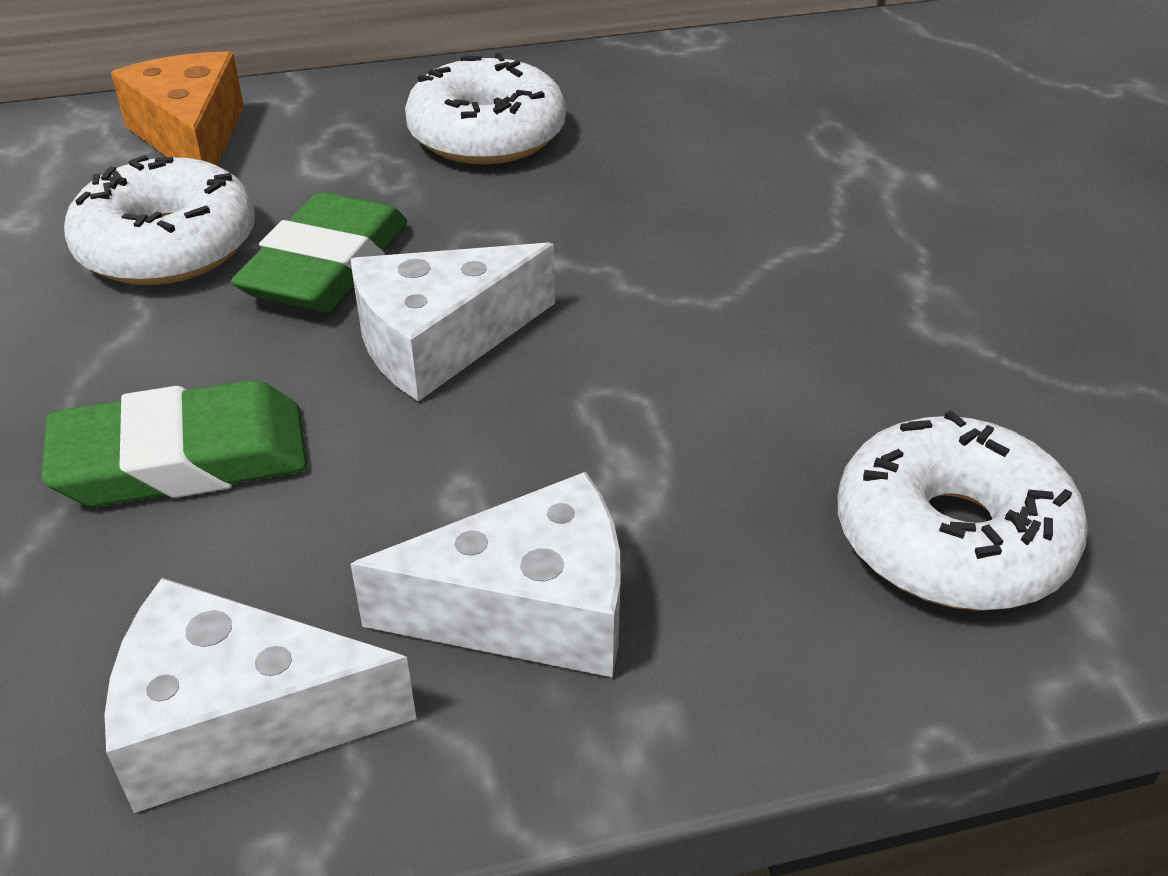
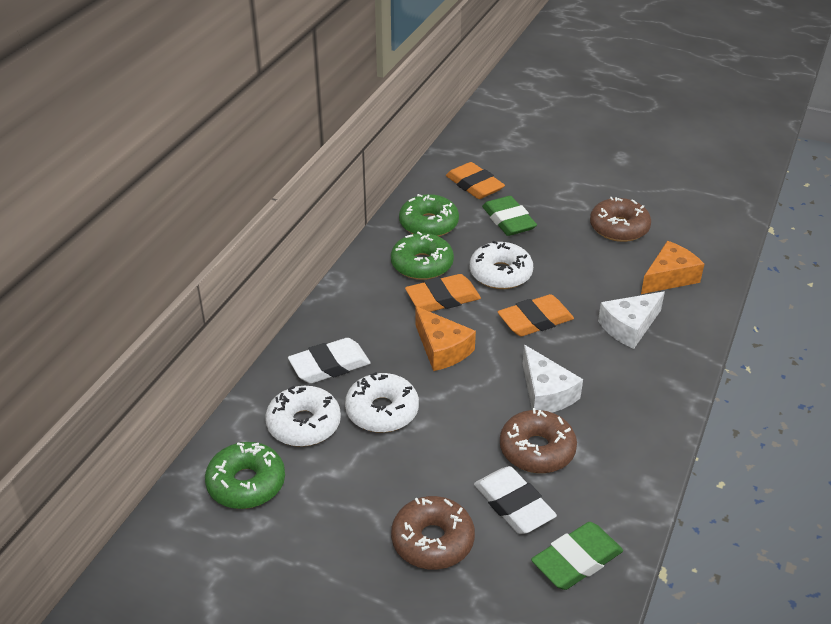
brown donut: none = 0 -> [391,496,475,570] [500,408,577,473] [590,197,651,242] = 3
green donut: none = 0 -> [205,442,285,509] [391,231,454,280] [399,194,459,237] = 3
orange cheese: [111,52,244,166] = 1 -> [415,306,476,371] [641,241,704,294] = 2
orange eraser: none = 0 -> [405,274,481,312] [446,162,505,199] [498,294,574,337] = 3
white cheese: [105,578,416,813] [351,242,555,401] [351,472,620,677] = 3 -> [522,345,583,413] [598,291,665,349] = 2
white eraser: none = 0 -> [288,338,370,384] [474,466,557,534] = 2

